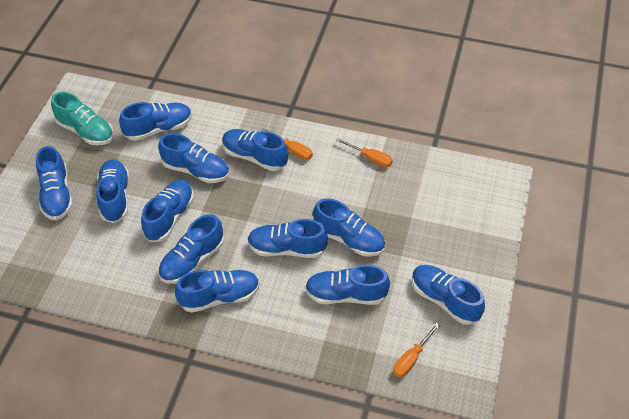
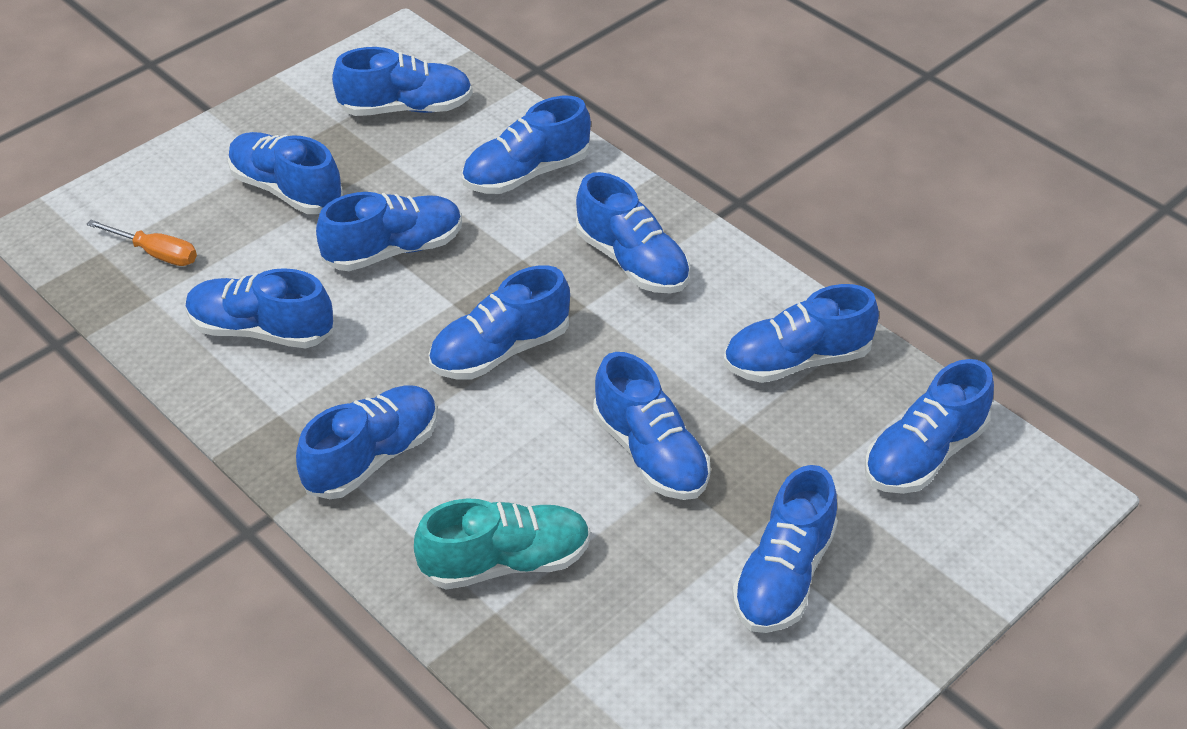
orange screwdriver: [261,128,313,160] [336,138,393,168] [393,323,440,378] = 3 -> [87,220,197,266] = 1

